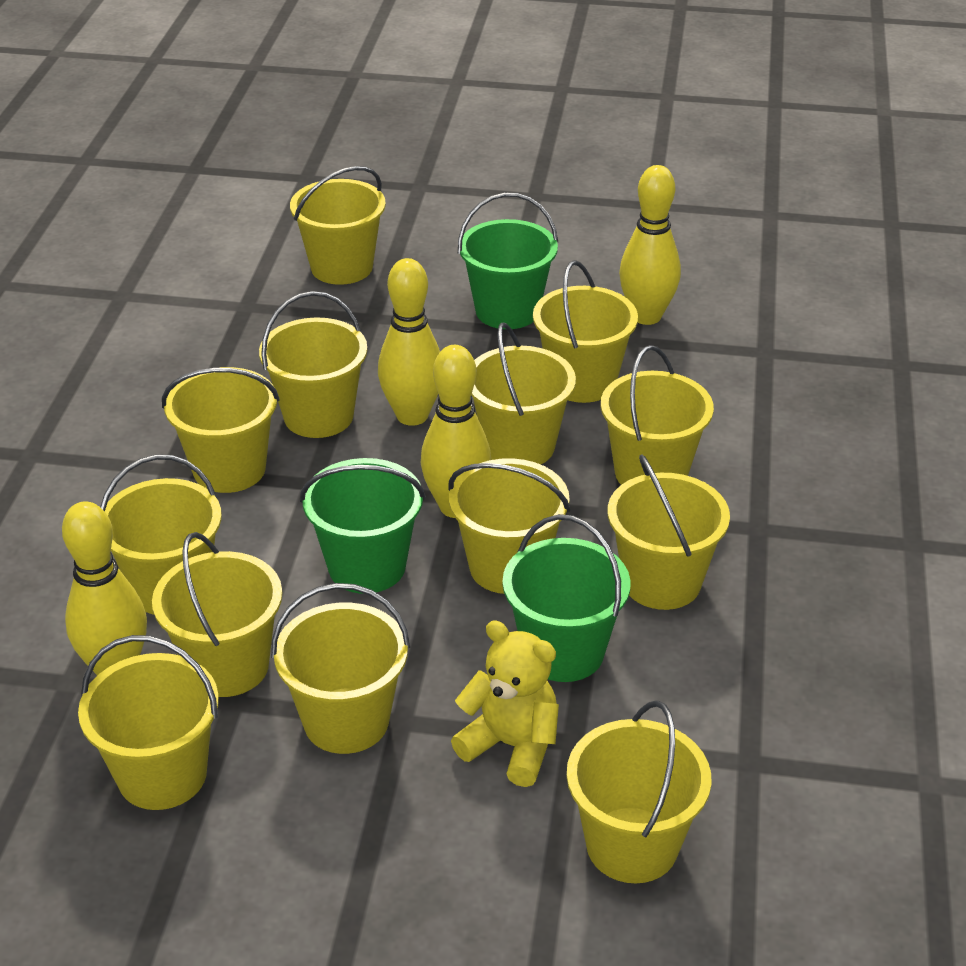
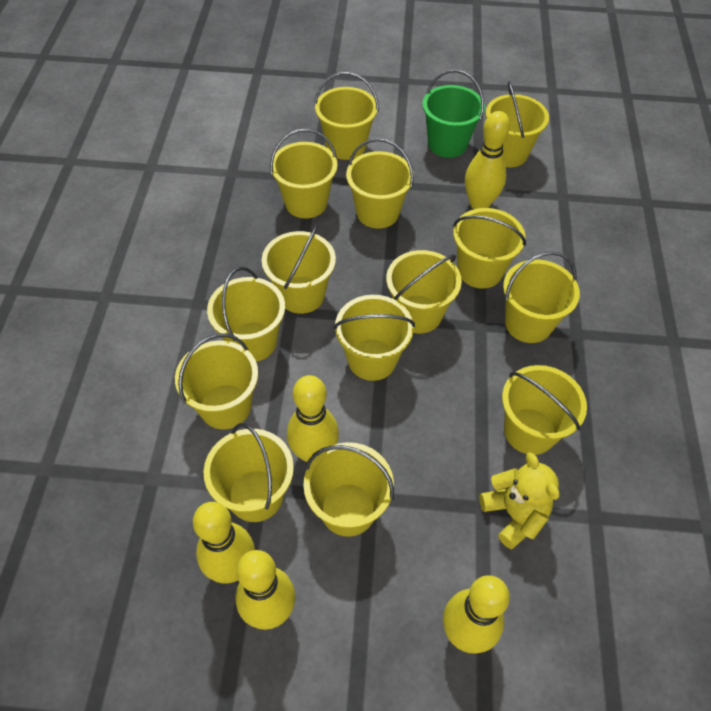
green bucket: [300,458,426,594] [458,193,558,329] [502,514,631,682] = 3 -> [422,70,485,158] = 1
yellow bowling pin: [62,502,147,675] [378,258,440,426] [421,345,491,518] [619,165,681,325] = 4 -> [193,502,255,583] [235,550,295,630] [287,375,339,462] [443,575,510,654] [465,111,510,209] = 5
yellow bucket: [78,635,219,810] [100,454,222,615] [152,532,282,697] [162,367,280,493] [259,291,367,438] [271,583,410,754] [290,166,386,285] [449,458,570,594] [471,323,576,465] [533,260,638,403] [567,700,711,883] [601,345,714,485] [608,454,730,610] = 13 -> [175,334,258,429] [203,423,294,522] [207,267,285,362] [262,224,336,314] [270,128,338,218] [303,442,394,537] [314,72,379,160] [333,295,415,381] [346,138,414,229] [386,250,462,333] [453,208,526,289] [486,81,549,167] [502,365,587,455] [503,251,580,343] = 14

